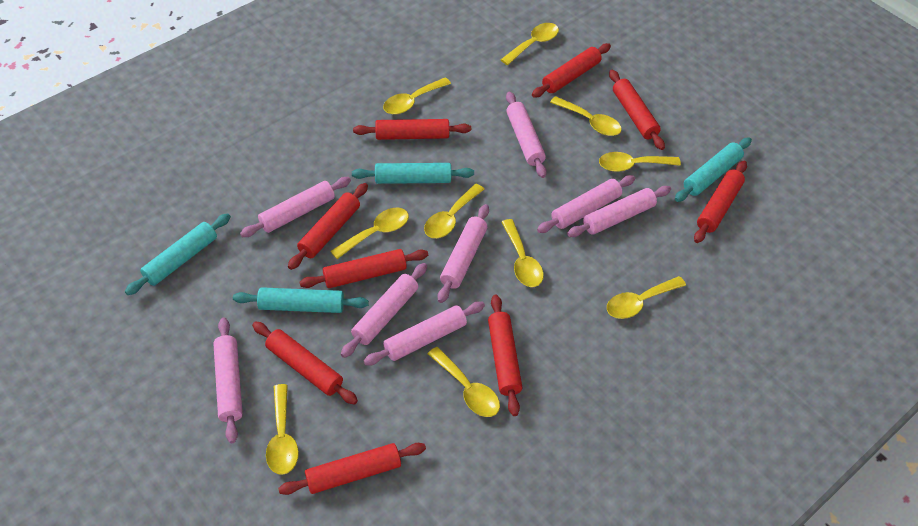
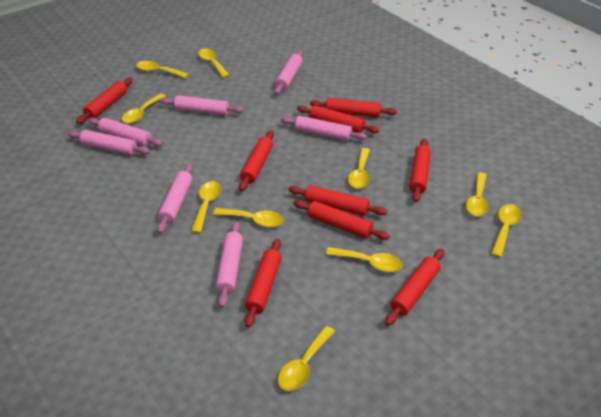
pink rolling pin: [213,318,243,443] [240,177,351,237] [341,263,427,358] [364,301,485,365] [438,204,489,303] [506,92,547,178] [537,175,635,233] [567,186,671,237] = 8 -> [67,130,150,155] [88,118,163,147] [157,163,193,234] [160,96,244,115] [216,221,243,308] [274,50,303,95] [281,116,368,141] = 7
turquoise rolling pin: [125,213,231,295] [233,287,369,313] [352,163,474,184] [675,137,752,202] = 4 -> none = 0

